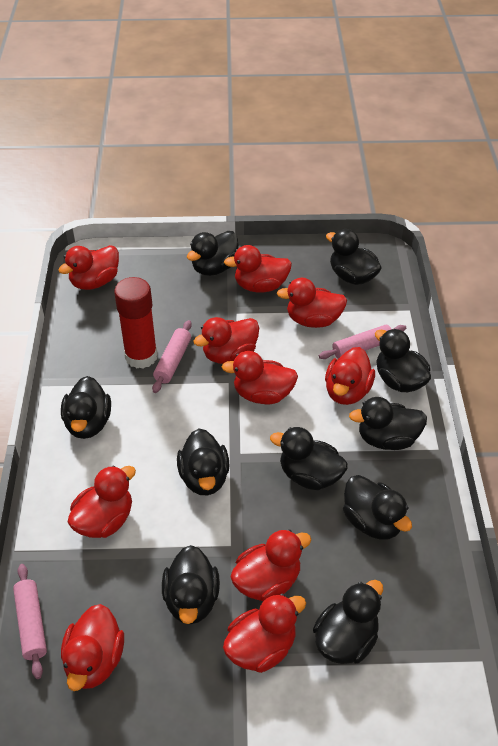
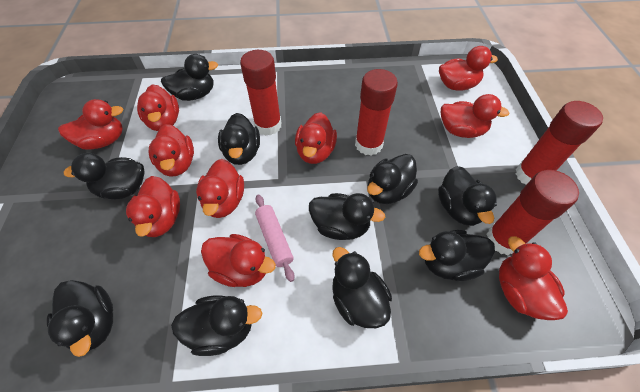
pink rolling pin: [13,564,47,679] [152,320,192,393] [319,325,406,359] = 3 -> [255,194,294,282] = 1
red glue stick: [114,277,158,369] = 1 -> [240,50,281,136] [355,69,398,156] [487,170,579,255] [516,101,603,185] = 4

